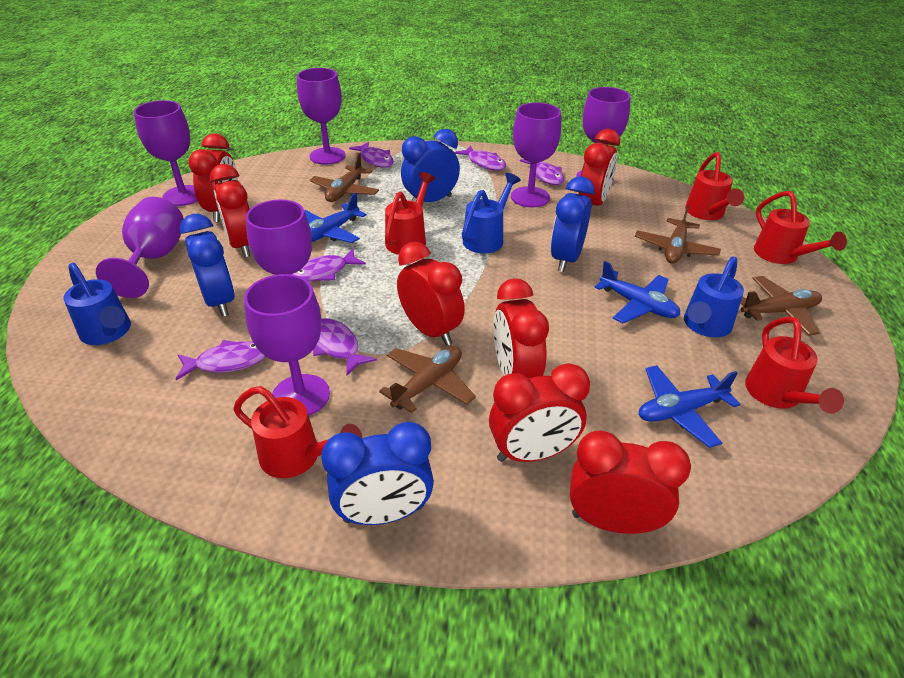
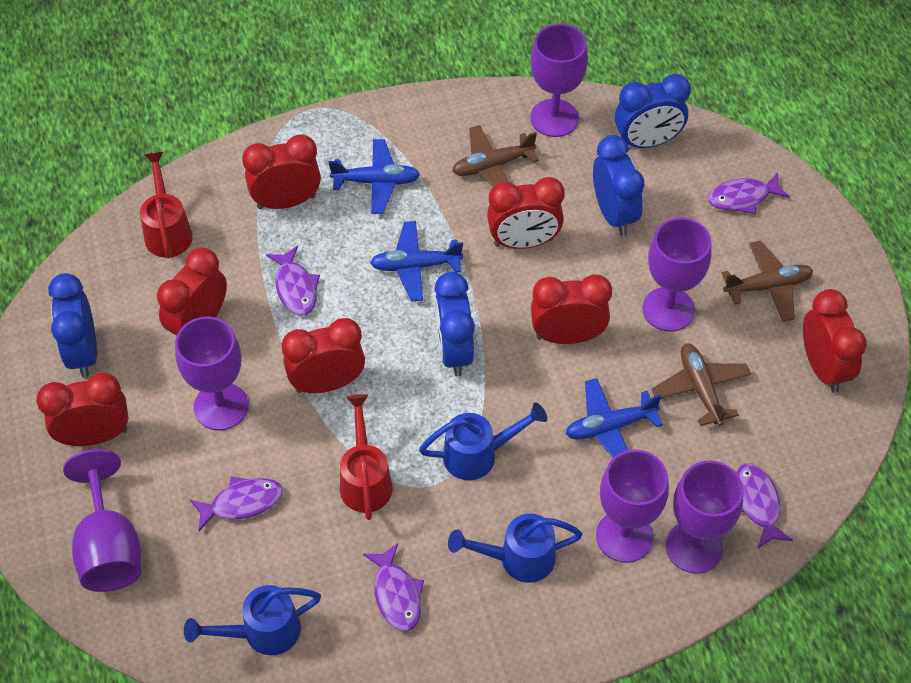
brown plane: [310,153,379,202] [379,346,476,413] [635,205,721,264] [741,276,822,336] = 4 -> [452,125,539,187] [651,343,751,426] [722,240,813,322] = 3
purple fish: [176,340,266,380] [292,249,366,282] [313,318,377,375] [349,142,394,168] [454,146,506,170] [520,159,564,185] = 6 -> [190,477,283,531] [266,246,320,315] [363,543,424,632] [708,173,790,214] [736,463,793,548] = 5
purple goblet: [96,197,184,298] [134,100,197,206] [244,274,330,416] [246,200,320,309] [297,68,346,165] [511,102,561,207] [576,87,630,183] = 7 -> [63,449,141,592] [175,317,248,430] [531,24,588,137] [596,449,669,563] [643,218,712,332] [666,460,743,574] = 6
red watering can: [233,386,362,478] [385,172,435,255] [685,152,744,220] [745,317,844,414] [754,191,847,264] = 5 -> [140,152,193,258] [340,394,393,520] = 2

